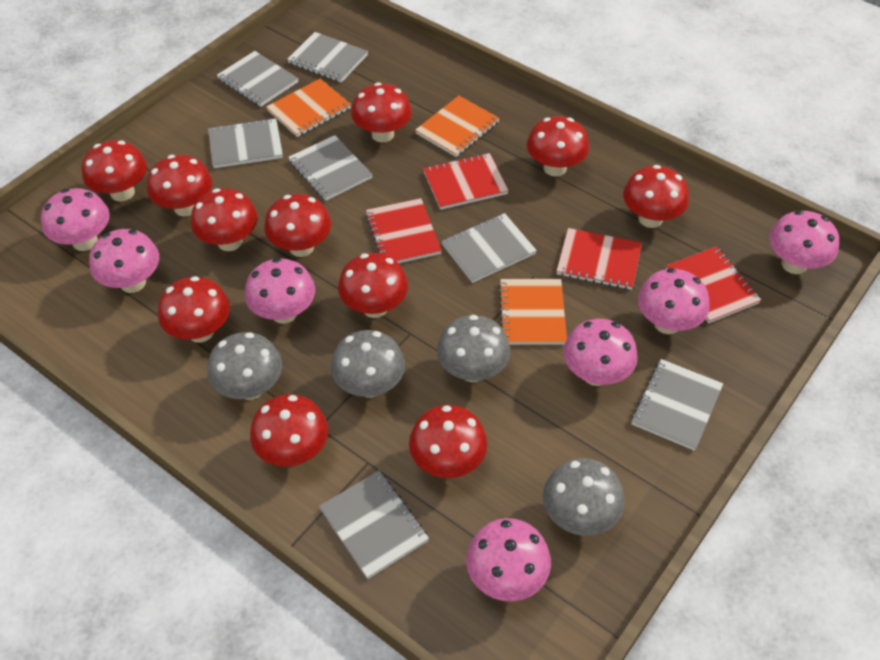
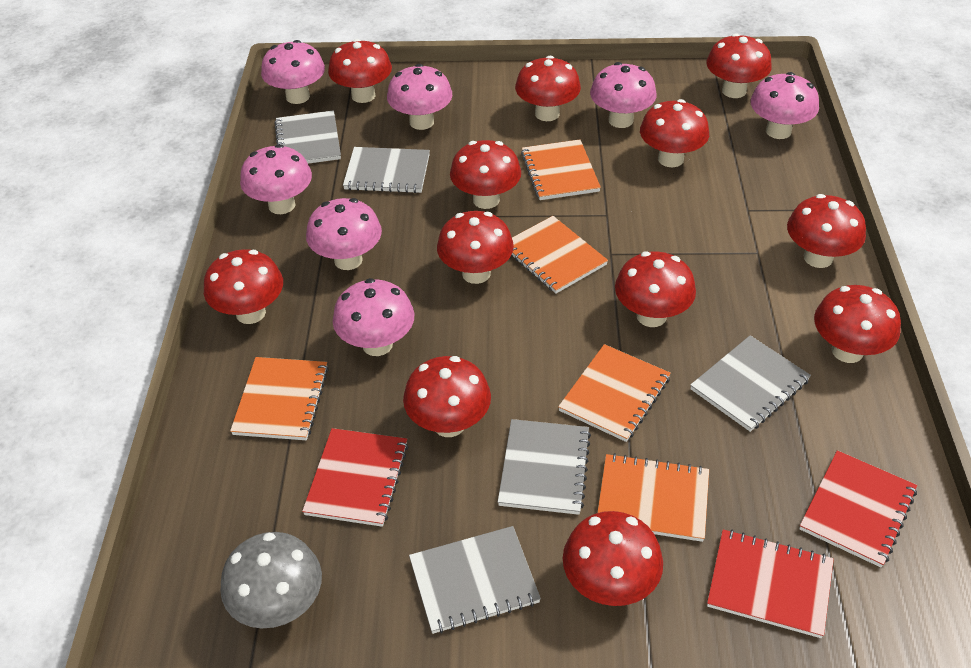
grey mushroom: [207,332,282,400] [331,330,405,397] [437,315,510,382] [543,458,625,536] = 4 -> [220,532,322,628] = 1
grey notebook: [208,118,283,168] [217,51,299,107] [287,32,368,83] [288,135,373,201] [319,471,429,579] [442,213,537,283] [631,359,723,451] = 7 -> [274,110,341,164] [343,147,430,193] [409,526,541,634] [498,419,591,515] [690,335,811,432] = 5
orange notebook: [266,79,351,137] [415,96,500,157] [498,279,567,345] = 3 -> [230,357,329,440] [511,216,608,293] [521,139,601,200] [558,344,671,442] [597,453,709,542] = 5
red mushroom: [82,140,147,202] [147,155,212,216] [158,276,230,343] [191,188,258,251] [250,394,328,467] [264,194,331,257] [338,253,408,318] [351,82,412,142] [409,405,488,478] [527,116,589,176] [623,165,689,228] = 11 -> [204,249,283,324] [328,39,392,103] [403,356,491,437] [437,211,514,284] [450,140,521,209] [515,56,581,121] [563,511,663,606] [615,251,696,327] [640,99,709,167] [706,33,772,98] [787,194,866,268] [814,285,901,363] = 12
red notebook: [365,198,442,263] [423,153,509,210] [556,228,642,290] [666,246,761,323] = 4 -> [302,428,408,527] [707,529,834,638] [799,450,917,567] = 3

